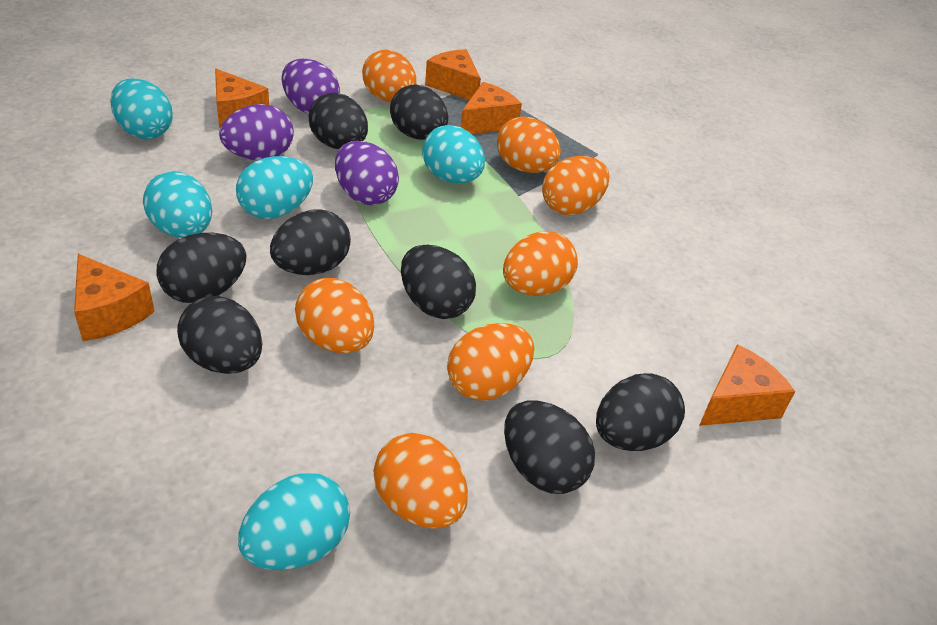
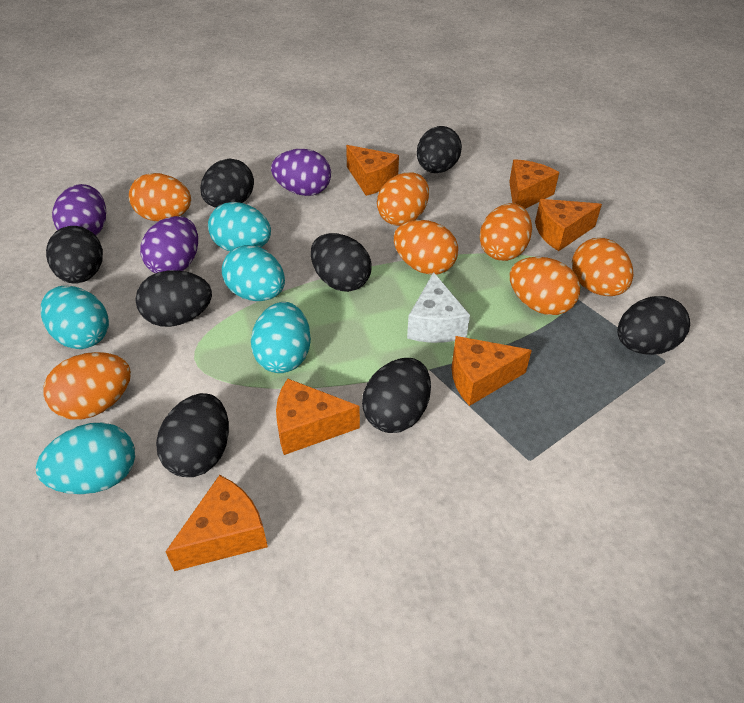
orange cheese: [74,254,155,341] [215,69,269,128] [425,49,481,100] [461,82,522,134] [699,344,795,426] = 5 -> [165,475,268,571] [276,379,360,455] [346,145,399,196] [452,336,532,406] [509,159,559,209] [535,199,602,251] = 6
white cheese: none = 0 -> [407,272,470,343] = 1

